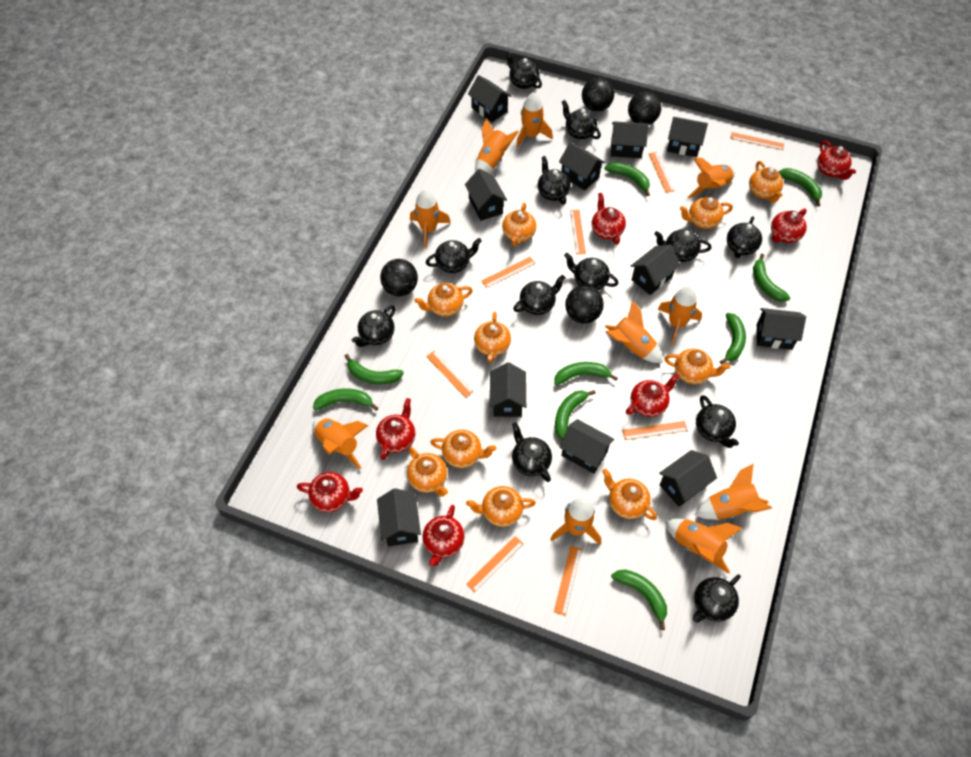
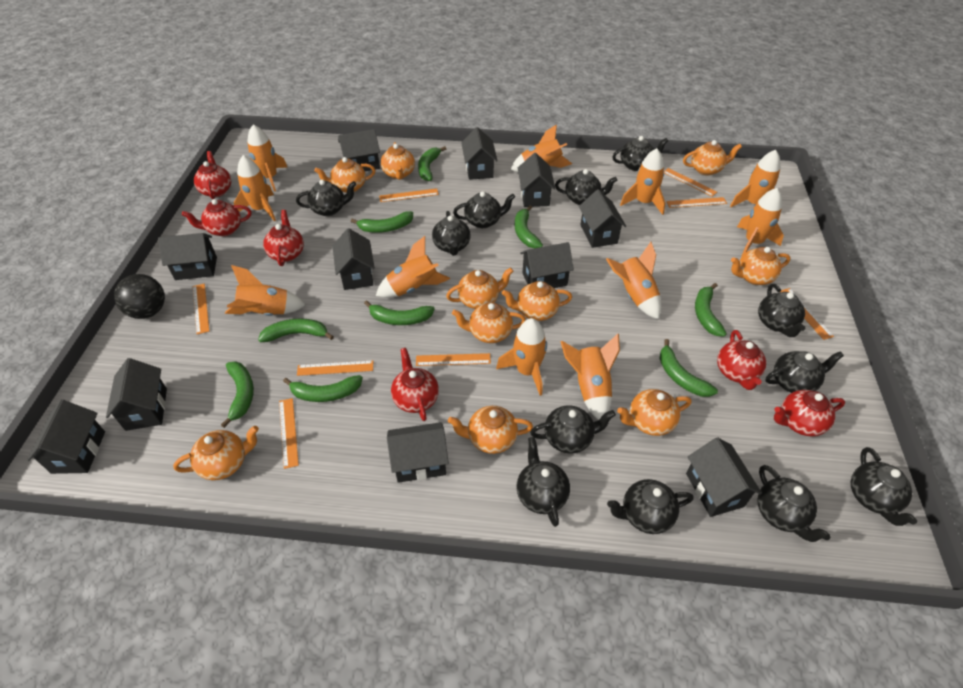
black ball: [380,259,418,296] [565,285,604,324] [582,77,614,111] [628,91,661,125] = 4 -> [114,274,165,319] = 1
orange rocket: [312,418,369,469] [410,189,450,248] [475,118,519,173] [516,92,553,147] [550,497,601,545] [605,300,663,363] [657,286,702,344] [665,519,743,574] [687,158,735,199] [695,464,772,520] = 10 -> [225,265,306,316] [234,155,276,221] [247,124,287,192] [376,236,450,298] [496,318,547,396] [510,124,572,172] [561,334,620,420] [606,242,661,319] [620,148,665,215] [730,150,781,207] [737,188,784,256] = 11
red teapot: [297,472,363,512] [376,398,415,460] [423,505,465,567] [592,193,626,244] [626,373,680,417] [771,208,807,243] [817,141,856,180] = 7 -> [182,199,251,236] [194,151,231,199] [263,210,304,266] [391,348,439,421] [717,330,766,390] [774,390,845,436] = 6

